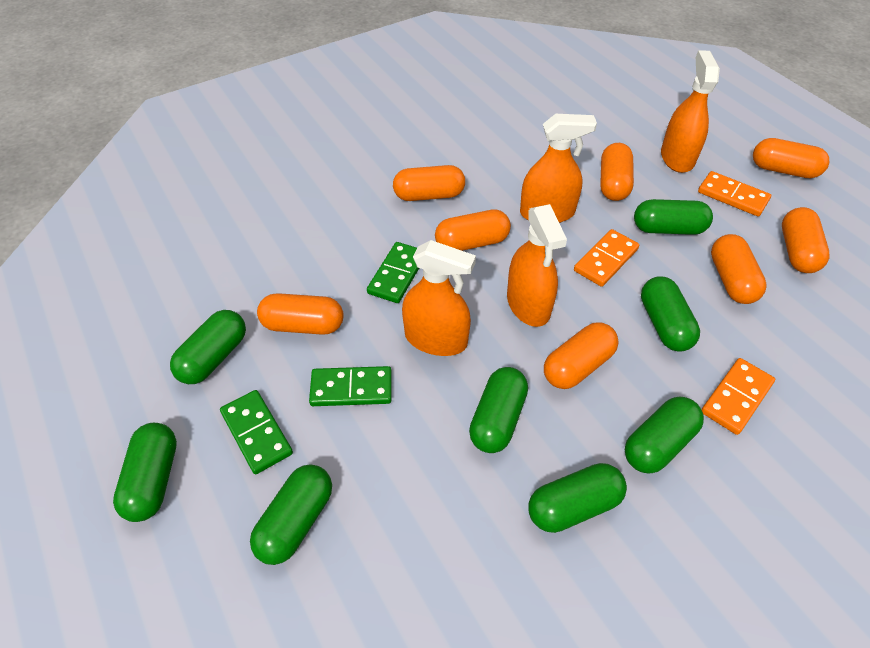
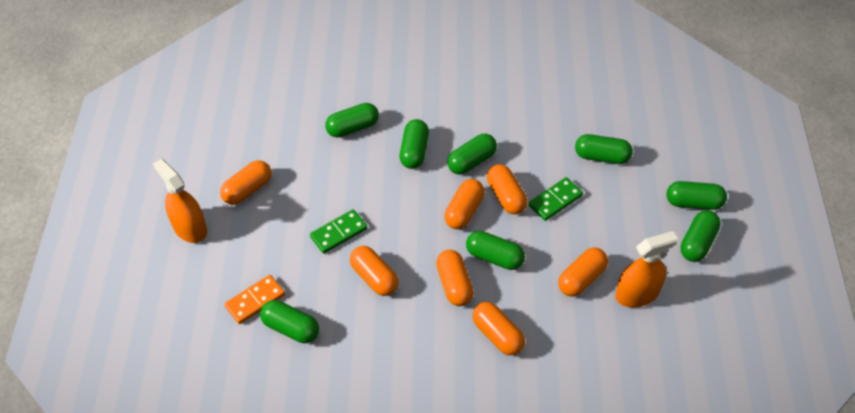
green domino: [220,390,293,474] [309,366,392,406] [367,242,419,303] = 3 -> [310,209,367,254] [529,177,583,221] = 2
orange capsule: [257,293,344,335] [393,165,465,201] [435,209,511,251] [544,322,619,389] [600,143,634,201] [711,234,767,304] [753,138,829,178] [782,207,830,273] = 8 -> [220,160,271,205] [350,246,399,296] [436,250,474,306] [444,179,485,229] [472,302,525,355] [487,164,527,214] [558,248,608,297] = 7
orange domino: [574,229,639,287] [698,171,771,216] [701,358,775,435] = 3 -> [224,275,285,324] = 1
orange spray bottle: [402,240,476,356] [507,204,567,327] [520,114,597,223] [661,50,720,173] = 4 -> [153,159,207,243] [615,231,678,308] = 2

